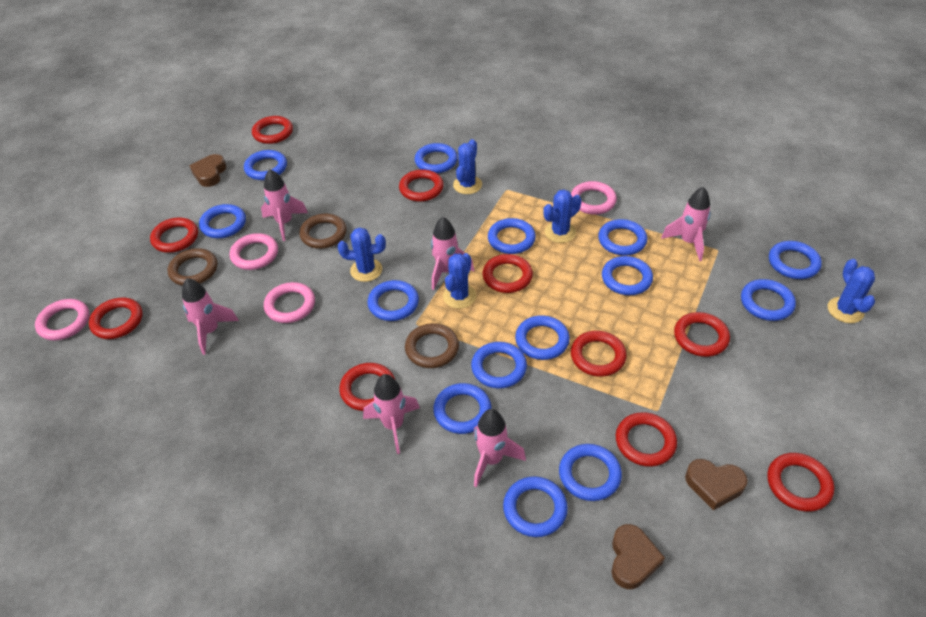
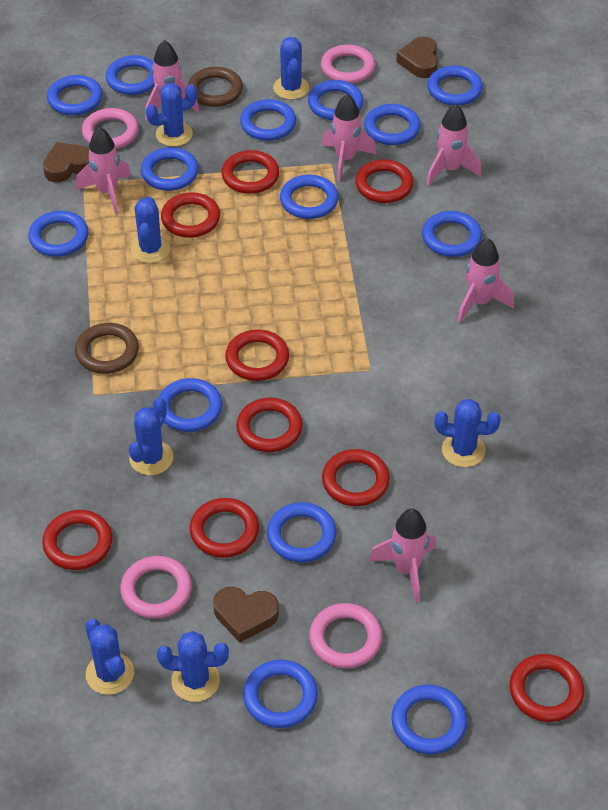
blue cactus: [338,228,386,282] [443,253,476,309] [453,139,482,194] [543,189,582,243] [828,259,875,323] = 5 -> [85,619,134,695] [129,397,173,475] [131,197,170,263] [146,83,197,147] [157,631,229,702] [273,37,309,100] [434,399,501,467] = 7
brown ring: [167,248,217,286] [299,213,347,249] [405,323,459,368] = 3 -> [75,323,139,374] [188,67,243,107] = 2
red ring: [89,298,143,339] [150,218,198,253] [252,116,293,144] [339,363,395,411] [399,169,444,202] [483,254,533,293] [571,331,627,377] [616,412,677,467] [674,312,730,357] [767,453,834,512] = 10 -> [42,510,113,570] [161,192,220,238] [190,498,259,558] [221,150,279,194] [225,329,289,381] [236,398,303,452] [322,449,390,506] [355,159,414,203] [509,654,584,722] = 9

